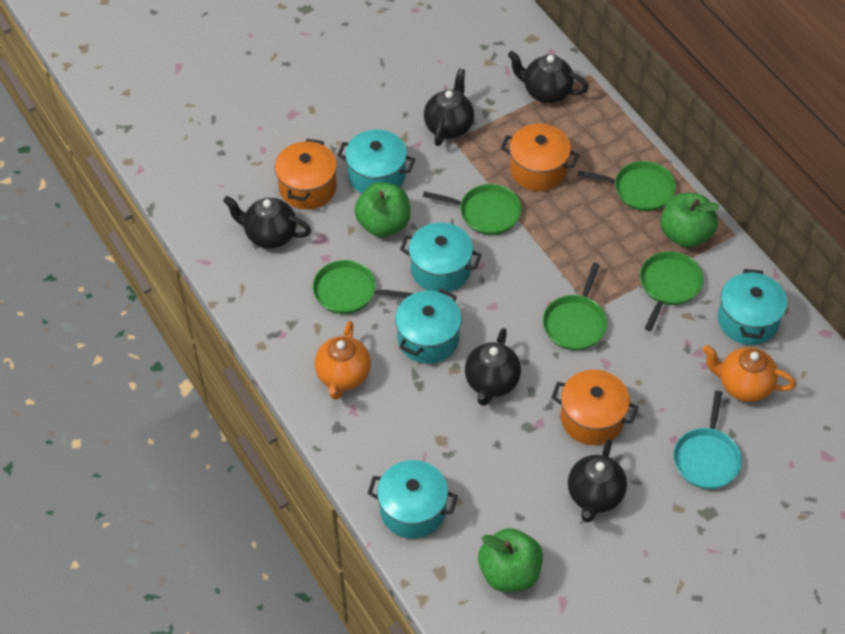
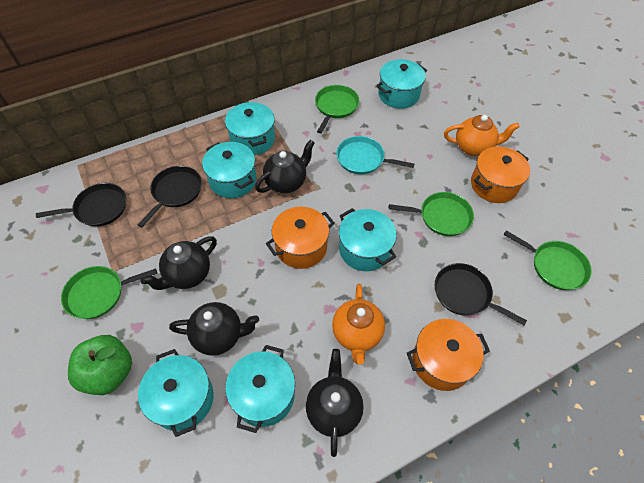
black pan: none = 0 -> [36,183,126,226] [138,166,202,227] [435,263,527,325] = 3
black teapot: [223,196,311,249] [424,68,474,146] [465,328,521,406] [508,51,588,103] [568,439,627,522] = 5 -> [141,236,217,290] [169,302,259,356] [255,140,315,193] [306,349,363,457] = 4
green apple: [354,182,410,237] [478,528,543,592] [660,193,720,248] = 3 -> [68,335,132,395] = 1
green pan: [313,260,414,314] [423,184,522,235] [543,263,607,351] [577,161,676,211] [640,251,703,331] = 5 -> [61,266,157,319] [315,85,359,133] [389,192,474,236] [504,230,592,290] = 4
turquoise pot: [337,129,415,193] [367,460,458,539] [395,288,462,364] [400,222,482,292] [718,269,787,345] = 5 -> [138,349,214,437] [202,142,257,198] [225,101,275,155] [225,345,295,433] [339,208,397,271] [376,59,427,109] = 6

